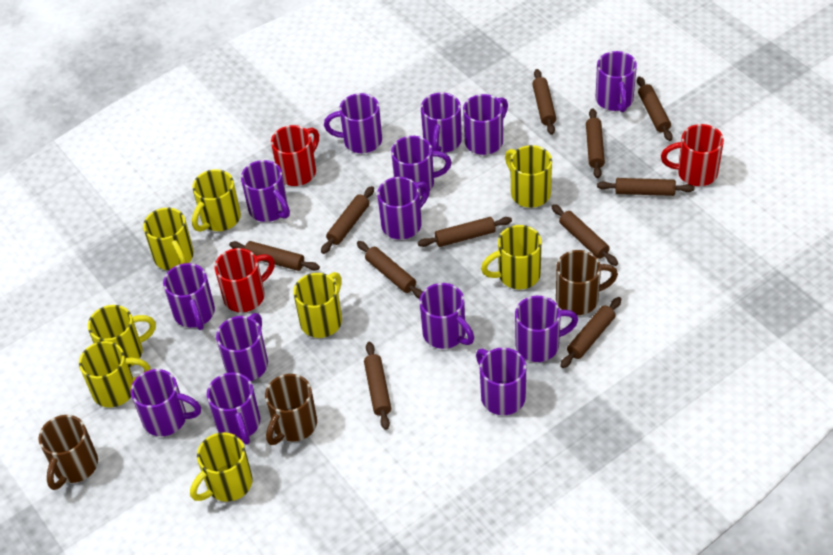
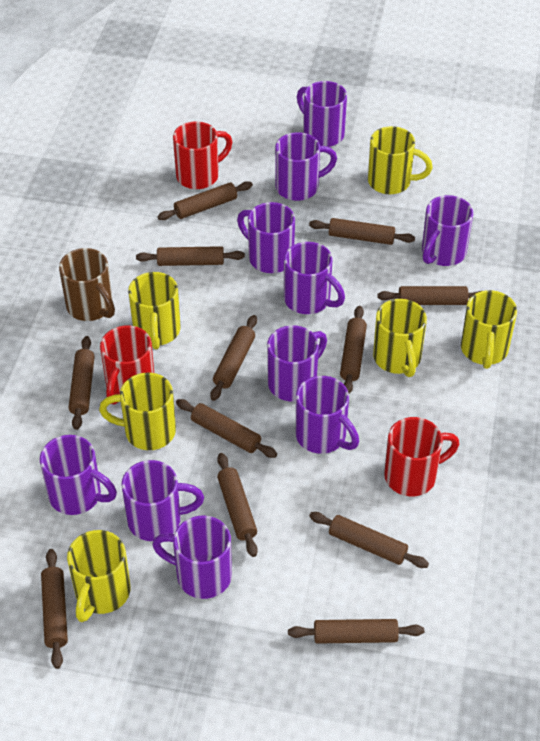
brown mug: [39,415,98,490] [265,374,317,445] [556,250,618,315] = 3 -> [59,248,115,321] = 1
brown rolling pin: [229,241,320,271] [321,186,374,254] [357,241,423,299] [364,342,391,430] [418,217,512,247] [532,69,556,135] [551,204,618,266] [560,297,621,368] [586,108,605,178] [597,178,694,196] [637,76,673,141] = 11 -> [41,549,68,669] [69,336,95,430] [136,246,245,266] [158,181,253,220] [176,399,277,458] [210,315,257,401] [217,453,258,557] [288,619,424,644] [309,218,415,245] [309,512,429,568] [340,306,367,394] [377,286,481,305] = 12
purple mug: [131,369,201,436] [163,263,215,330] [207,372,260,445] [216,313,268,381] [241,160,290,222] [324,93,382,153] [377,177,430,239] [391,136,451,196] [419,283,474,349] [421,93,462,153] [463,94,508,155] [476,347,526,415] [515,296,578,362] [595,51,637,112] = 14 -> [40,435,117,515] [121,460,204,541] [152,516,232,599] [237,202,295,273] [267,326,327,401] [275,132,337,201] [284,242,345,314] [296,376,359,454] [297,81,347,147] [422,195,473,266] = 10
yellow mug: [79,341,150,408] [88,305,156,367] [143,208,194,270] [190,432,253,502] [192,169,241,232] [293,272,342,338] [481,225,542,289] [505,145,552,208] = 8 -> [67,530,131,622] [99,373,176,450] [128,272,181,349] [368,126,433,194] [373,299,427,377] [461,290,517,369] = 6

